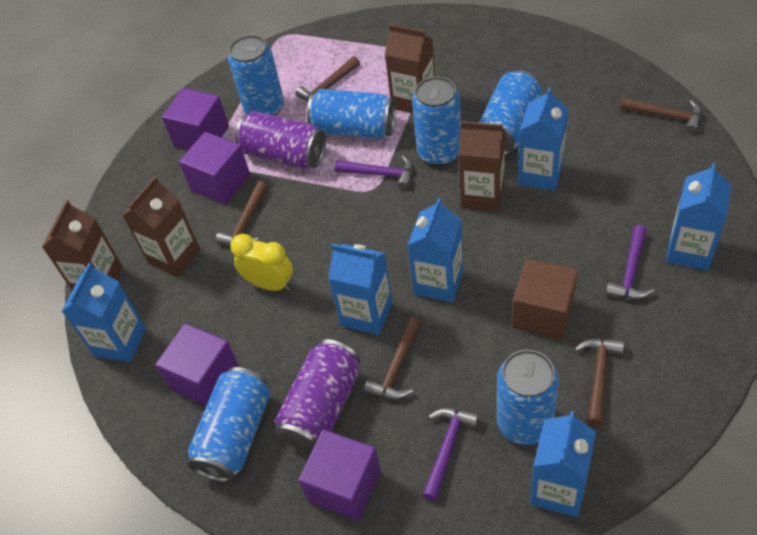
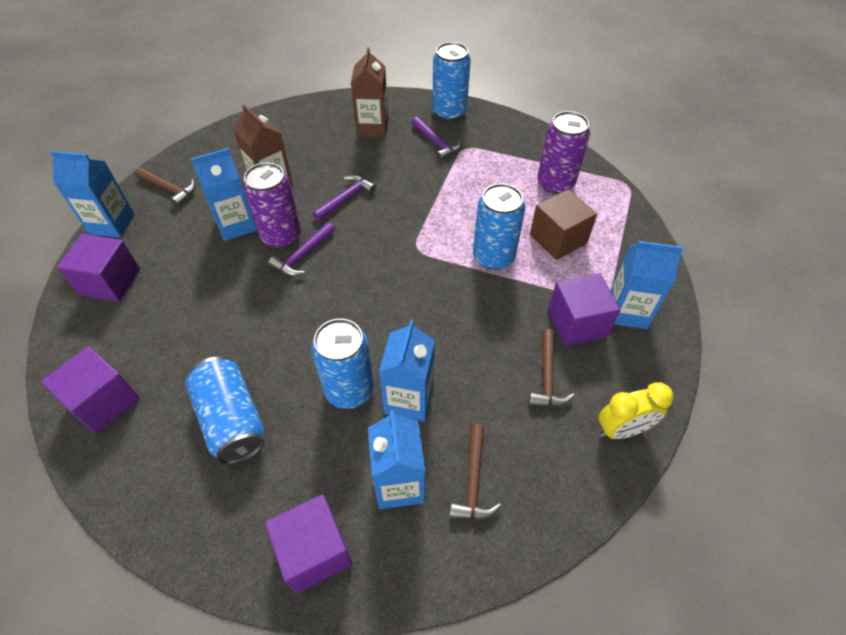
blue can: [187,367,270,482] [228,35,284,116] [307,89,396,139] [412,76,461,165] [480,70,542,155] [497,350,559,445] = 6 -> [186,357,264,465] [311,318,374,409] [432,42,471,121] [473,183,525,270] = 4
blue carton: [61,263,146,362] [328,244,392,335] [408,198,463,302] [518,87,568,191] [530,411,596,517] [666,163,731,270] = 6 -> [50,151,135,238] [191,148,257,241] [368,410,425,509] [379,320,435,421] [610,241,683,329] = 5
brown carton: [42,200,123,290] [122,177,200,277] [385,24,435,114] [458,121,505,211] = 4 -> [233,104,293,187] [351,47,388,138] = 2
brown hammer: [216,181,268,245] [296,56,360,101] [364,317,421,399] [574,339,624,426] [620,97,701,133] = 5 -> [135,167,195,207] [450,424,501,520] [529,329,575,407] = 3

